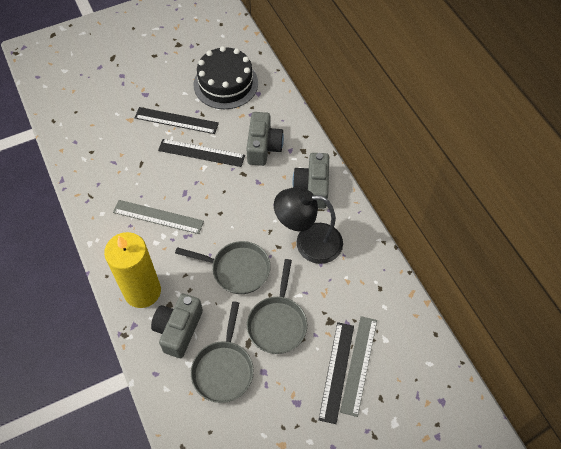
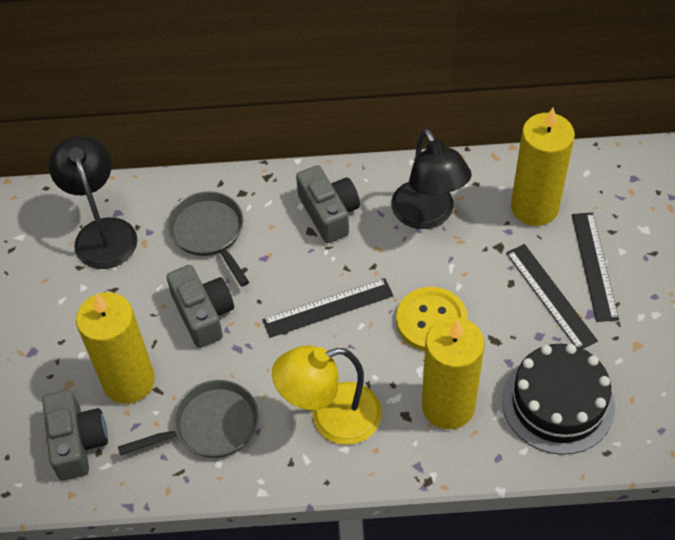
black lamp: [274,187,343,264] = 1 -> [49,136,137,269] [391,129,472,229] = 2
grey pan: [175,241,271,294] [191,301,254,403] [247,259,307,354] = 3 -> [118,380,258,458] [167,191,249,287] = 2
grey ruler: [113,200,204,234] [340,316,377,417] = 2 -> none = 0
yellow button: none = 0 -> [396,287,468,351] = 1
yellow candle: [104,232,161,308] = 1 -> [76,292,155,404] [422,317,484,429] [511,108,575,226] = 3
yellow lamp: none = 0 -> [272,345,382,445] = 1

